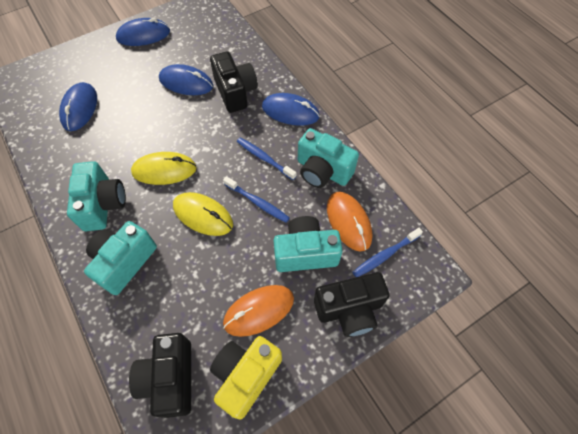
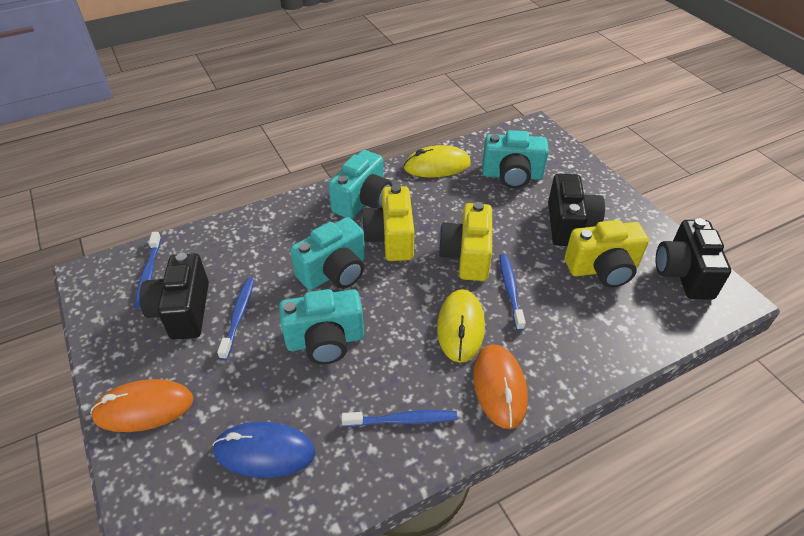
blue mouse: [59,82,97,131] [116,18,170,46] [159,64,213,95] [262,93,320,126] = 4 -> [213,422,315,478] = 1
blue toothbrush: [223,176,290,223] [237,138,297,180] [353,228,423,277] = 3 -> [135,232,161,308] [217,278,254,360] [342,410,457,427] [499,254,526,331] = 4
yellow camera: [210,336,282,420] = 1 -> [361,185,414,261] [438,202,492,281] [565,220,649,288] = 3

